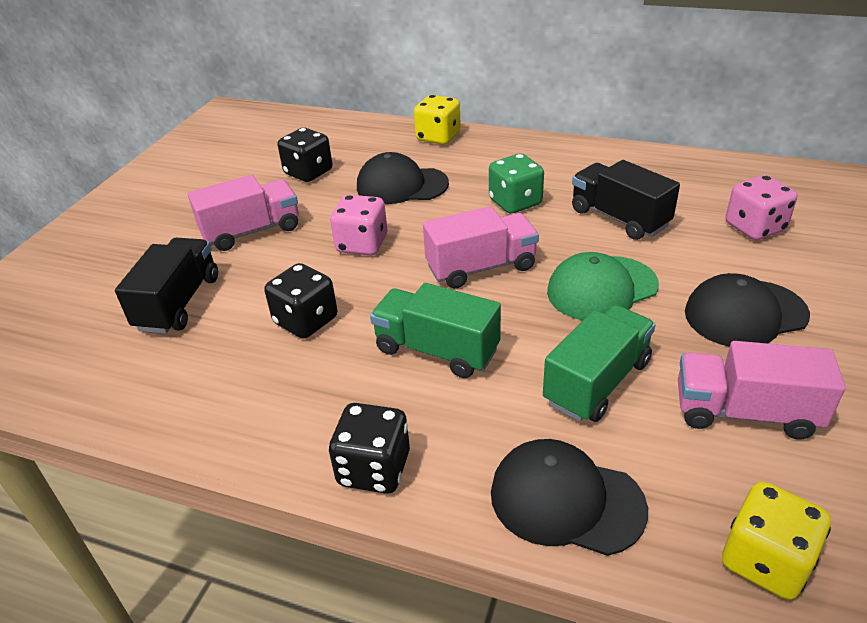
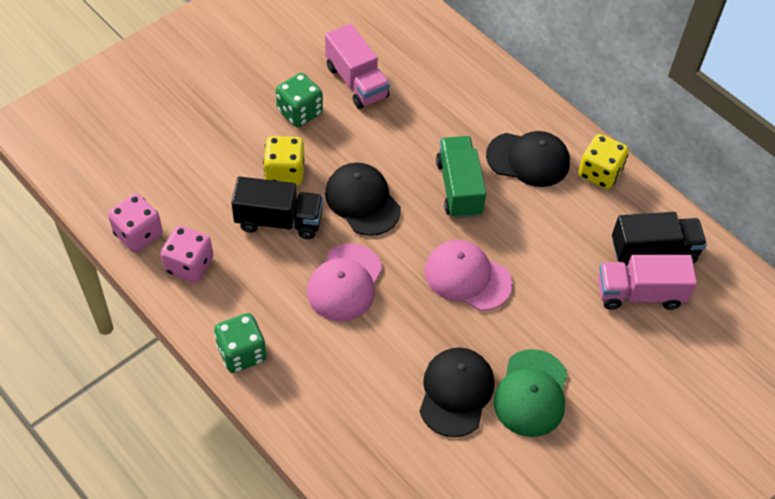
black dice: [264,263,337,339] [278,128,332,182] [329,403,410,494] = 3 -> none = 0
green dice: [489,154,544,214] = 1 -> [214,313,267,373] [276,73,323,127] = 2
green truck: [370,283,501,378] [543,305,656,422] = 2 -> [436,136,486,219] = 1
pink cap: none = 0 -> [307,243,383,321] [425,240,512,311] = 2
pink truck: [188,175,299,251] [423,206,539,288] [678,341,845,439] = 3 -> [325,24,390,109] [598,255,697,310] = 2

